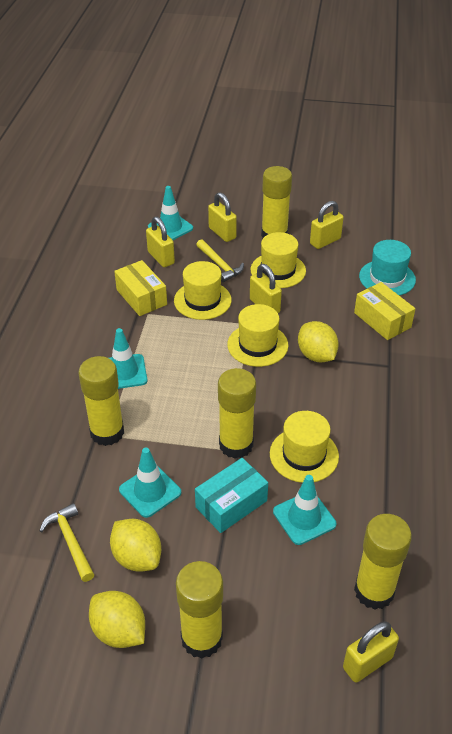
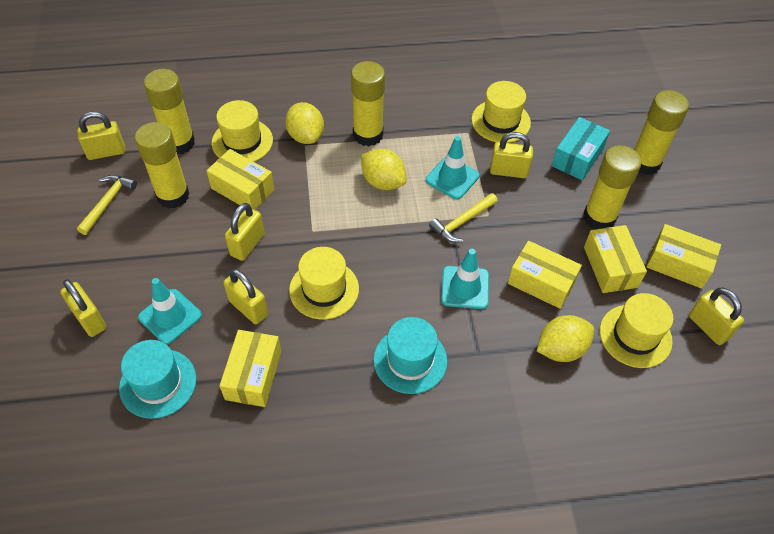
turquoise hat: [359,240,416,295] = 1 -> [119,340,196,419] [374,317,447,394] = 2
turquoise traffic cone: [109,328,147,389] [119,448,181,518] [148,186,193,240] [273,475,336,545] = 4 -> [138,278,202,344] [426,136,480,199] [441,249,489,309] = 3
yellow box: [114,260,167,316] [354,282,416,340] = 2 -> [207,149,274,210] [220,330,281,407] [508,241,582,309] [584,225,647,293] [646,224,721,289] = 5
yellow padlock: [146,216,175,267] [208,192,237,242] [250,264,282,313] [310,201,344,249] [343,621,399,683] = 5 -> [60,279,106,337] [77,112,125,160] [224,269,268,324] [225,203,264,261] [490,132,533,178] [689,288,744,345] = 6

